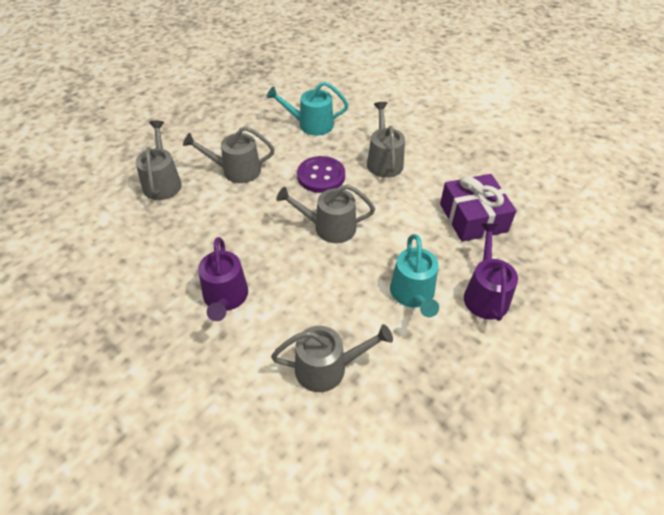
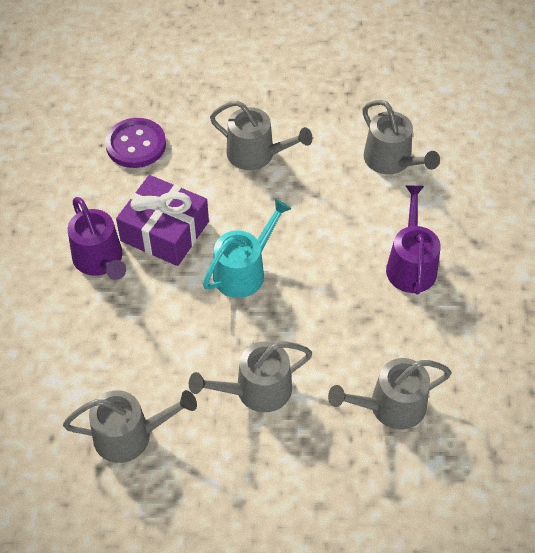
turquoise watering can: [267,82,349,136] [390,234,439,317] = 2 -> [203,199,291,298] = 1

